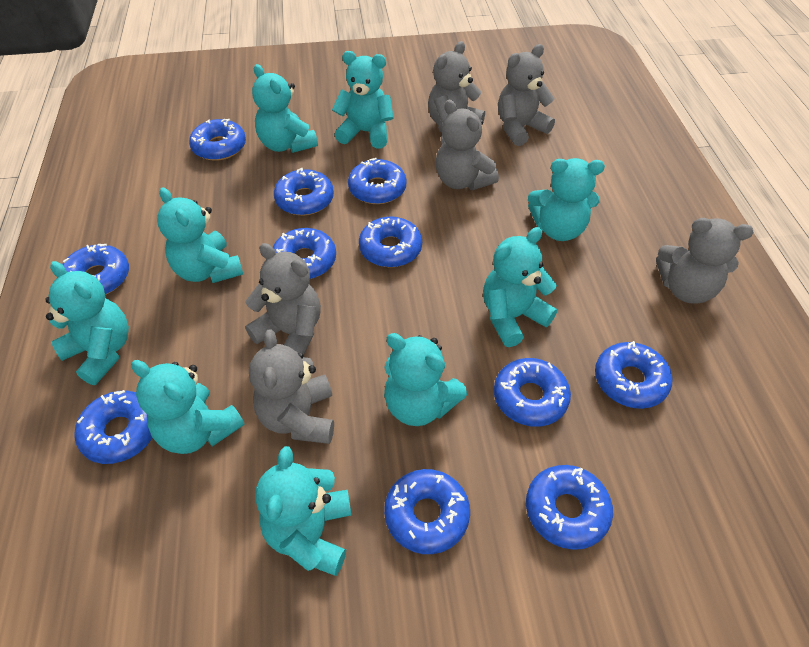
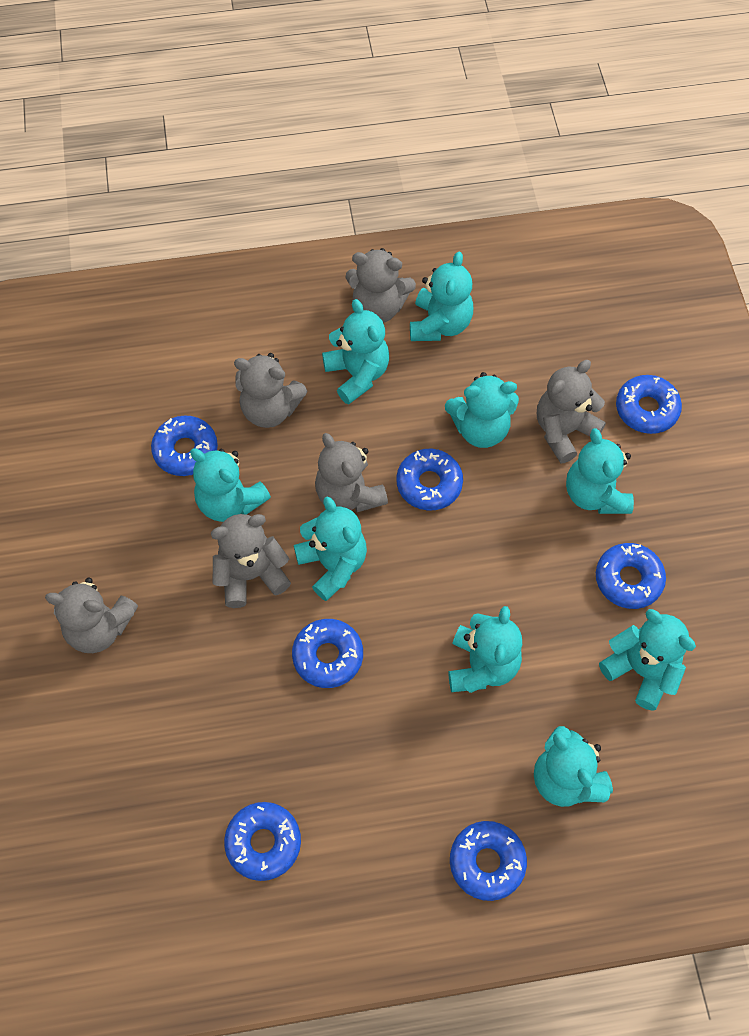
blue donut: [62,244,129,295] [74,390,152,464] [189,119,246,161] [273,228,336,279] [274,168,334,215] [348,158,407,204] [359,216,422,267] [384,469,470,554] [494,358,571,427] [526,465,613,550] [595,341,673,409] = 11 -> [151,415,218,476] [224,802,301,881] [292,619,363,688] [396,449,463,510] [450,821,527,901] [596,543,666,609] [616,375,682,434] = 7

